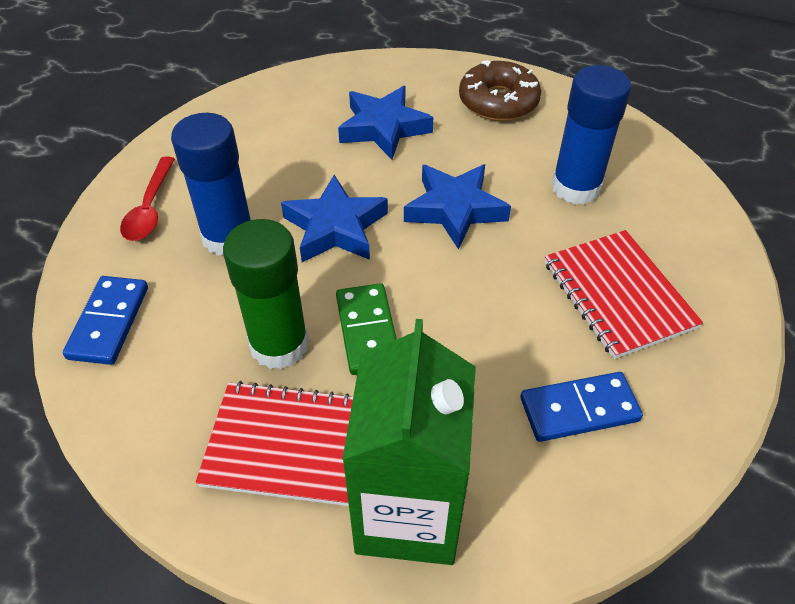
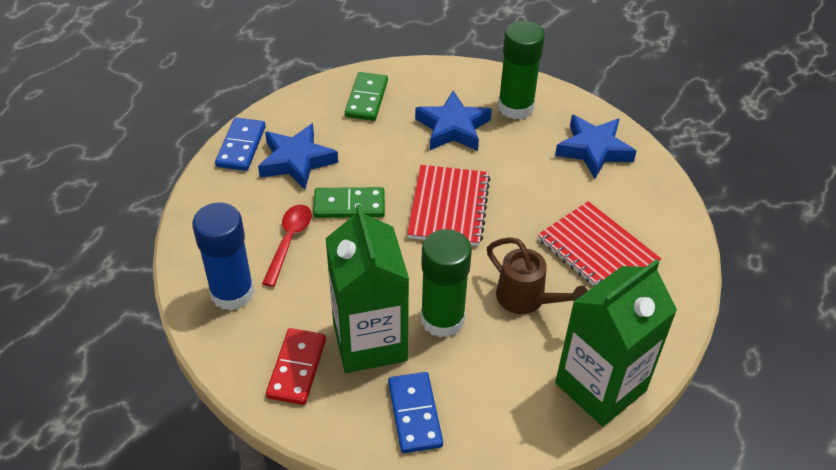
blue glue stick: [171,113,251,256] [551,65,631,205] = 2 -> [192,202,255,311] = 1
brown donut: [459,60,541,121] = 1 -> none = 0
brown watering can: none = 0 -> [487,237,588,314] = 1
green carton: [342,319,476,565] = 1 -> [325,204,409,373] [555,259,677,427] = 2
green domino: [336,283,397,375] = 1 -> [313,187,385,218] [345,72,388,121] = 2
green glue stick: [223,219,309,369] = 1 -> [421,229,472,337] [498,21,545,120] = 2
red domino: none = 0 -> [266,328,326,405] = 1

